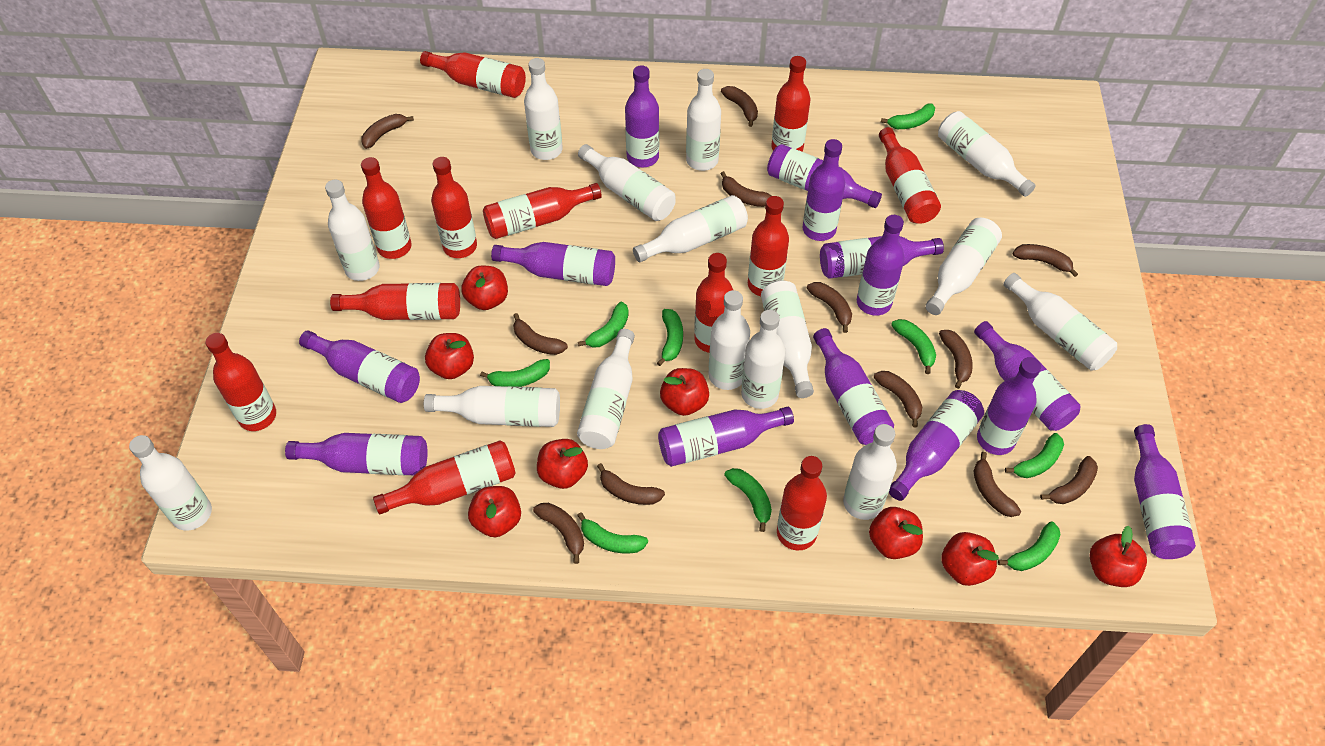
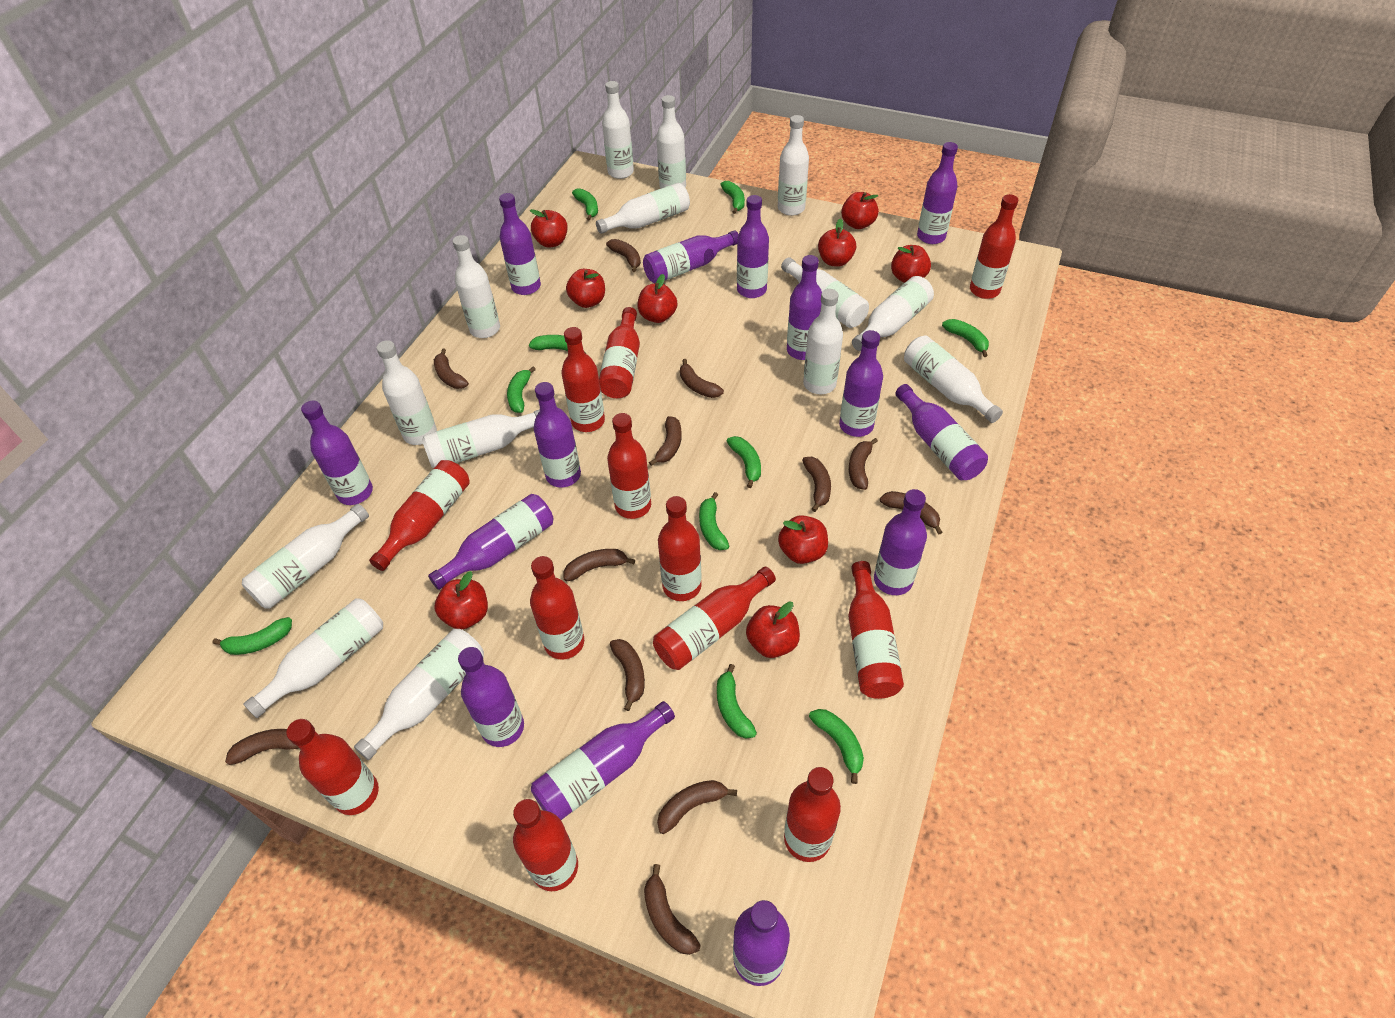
green banana: [480,359,550,387] [577,512,648,553] [578,301,629,347] [657,309,683,366] [724,468,772,532] [881,103,935,129] [892,319,936,374] [998,522,1061,571] [1005,433,1064,478] = 9 -> [212,617,292,655] [507,366,536,413] [529,335,586,354] [572,188,598,221] [699,492,729,550] [717,664,757,739] [720,181,745,214] [727,436,761,488] [809,709,864,784] [942,319,989,357] = 10
red apple: [425,333,474,379] [461,266,508,310] [468,486,521,537] [537,439,588,489] [660,368,709,416] [869,507,923,559] [941,532,999,586] [1089,526,1147,587] = 8 -> [434,571,488,629] [530,209,568,248] [566,269,605,308] [638,274,677,323] [746,602,800,658] [778,515,828,564] [818,219,856,267] [841,192,879,229] [891,245,931,283] = 9
white bottle: [129,435,212,531] [325,180,380,281] [424,386,560,427] [524,58,563,160] [577,329,635,449] [578,144,676,221] [633,195,748,262] [686,69,721,171] [708,290,750,390] [741,310,786,409] [761,280,814,398] [843,424,897,520] [925,218,1002,315] [938,111,1036,197] [1003,273,1117,370] = 15 -> [242,504,369,609] [243,598,383,718] [354,629,484,760] [376,340,437,445] [422,409,540,468] [453,235,500,338] [596,183,690,234] [602,81,634,179] [656,95,686,189] [778,115,809,216] [781,257,869,328] [803,289,843,394] [852,276,934,351] [904,336,1003,423] = 14

